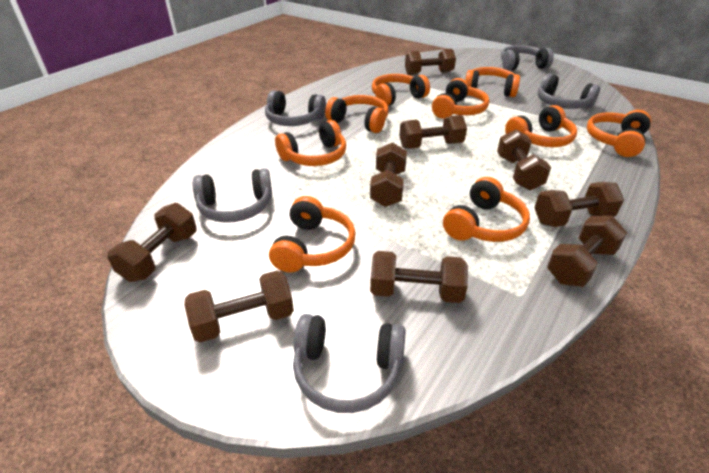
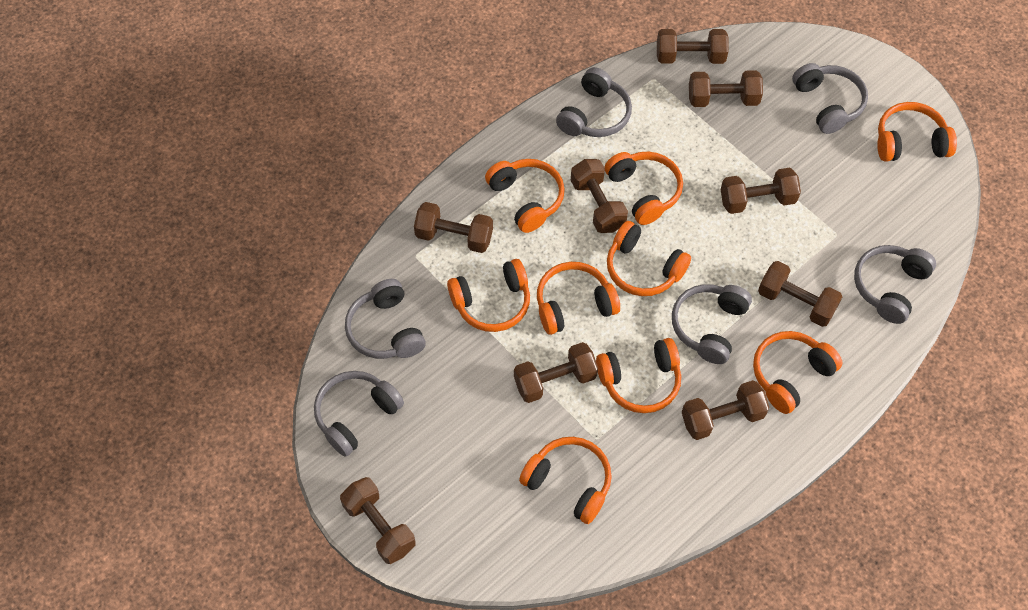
grey headphones: [193,168,272,223] [265,90,326,126] [293,314,406,413] [501,45,554,71] [538,73,600,109] = 5 -> [314,371,404,457] [345,279,426,359] [556,67,632,137] [672,284,752,364] [792,63,868,134] [854,245,936,324] = 6

